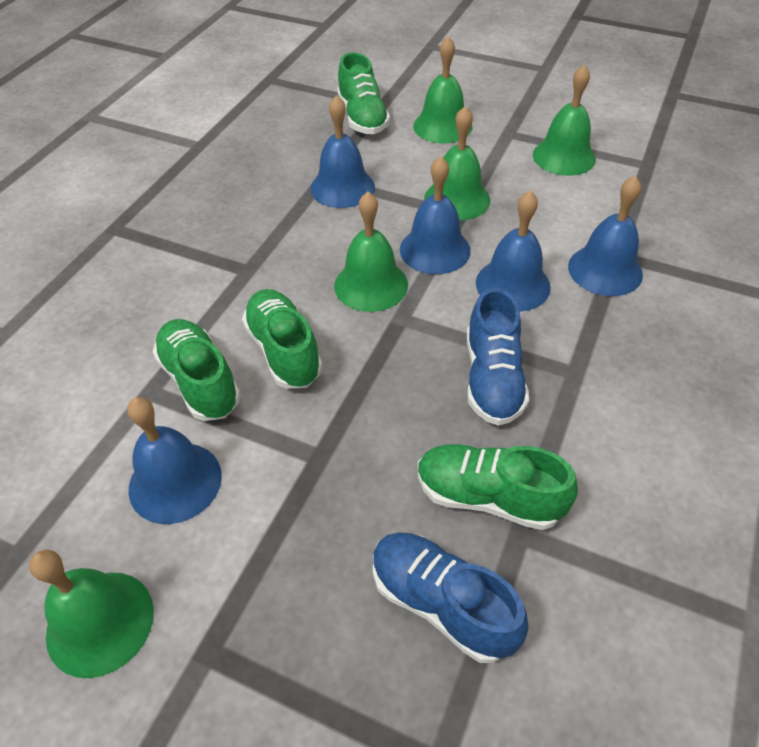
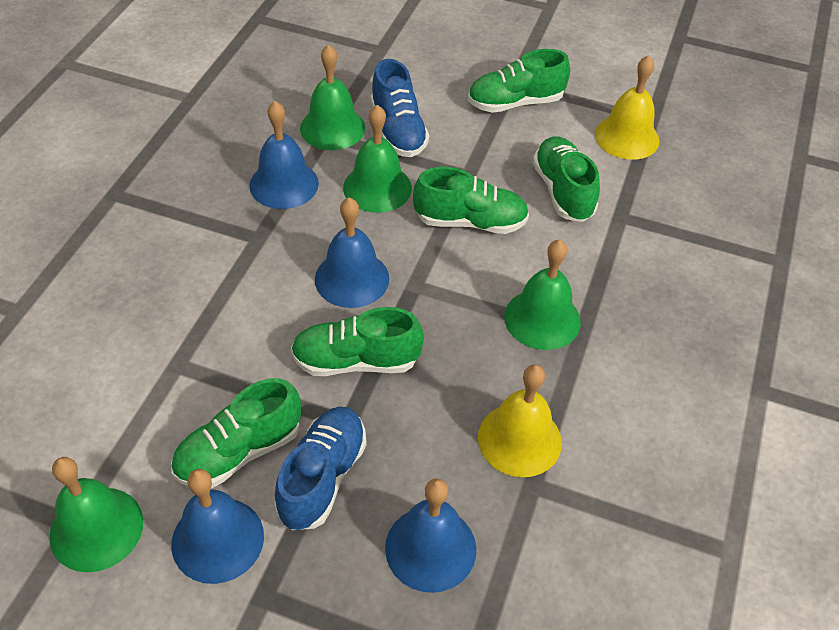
blue bell: [127,397,222,524] [310,95,375,208] [400,156,471,274] [476,191,551,312] [568,176,643,296] = 5 -> [171,469,264,584] [249,101,319,209] [315,197,389,308] [385,478,476,593] = 4
green bell: [29,549,154,678] [334,192,408,312] [413,36,472,143] [424,106,490,221] [533,64,596,176] = 5 -> [49,457,143,572] [300,44,365,150] [343,105,412,213] [504,240,581,350] = 4
green shoe: [153,319,241,421] [242,289,323,389] [337,52,390,134] [418,444,578,530] = 4 -> [171,378,301,488] [291,307,424,376] [413,167,529,234] [468,49,570,113] [533,136,600,222] = 5
yellow bell: none = 0 -> [478,365,562,477] [595,55,660,160] = 2

